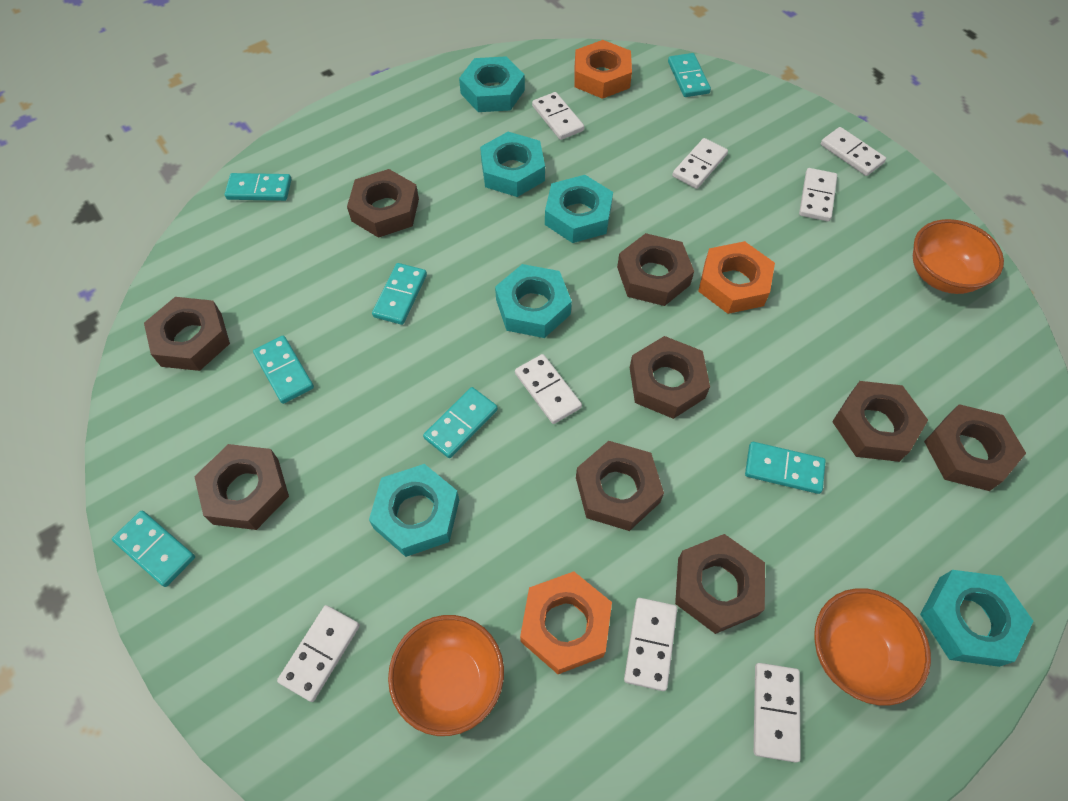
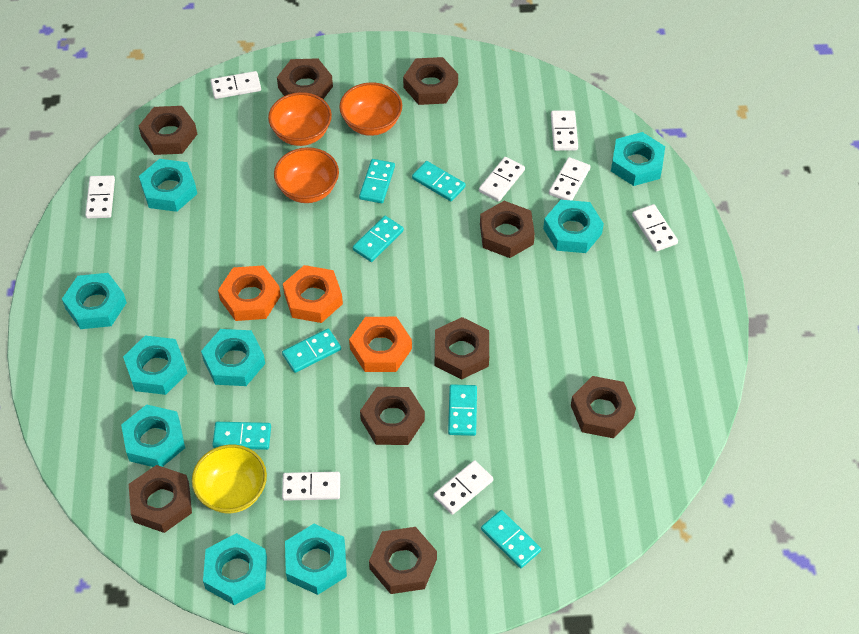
turquoise nut: [369,464,459,557] [459,56,525,112] [480,132,545,197] [495,264,572,338] [545,175,613,243] [920,570,1033,667] = 6 -> [62,273,127,329] [121,404,185,467] [123,336,187,395] [139,159,197,212] [201,329,265,386] [203,533,267,605] [285,524,347,595] [543,200,604,253] [611,132,665,186] = 9
yellow bowl: none = 0 -> [192,445,267,513] = 1

